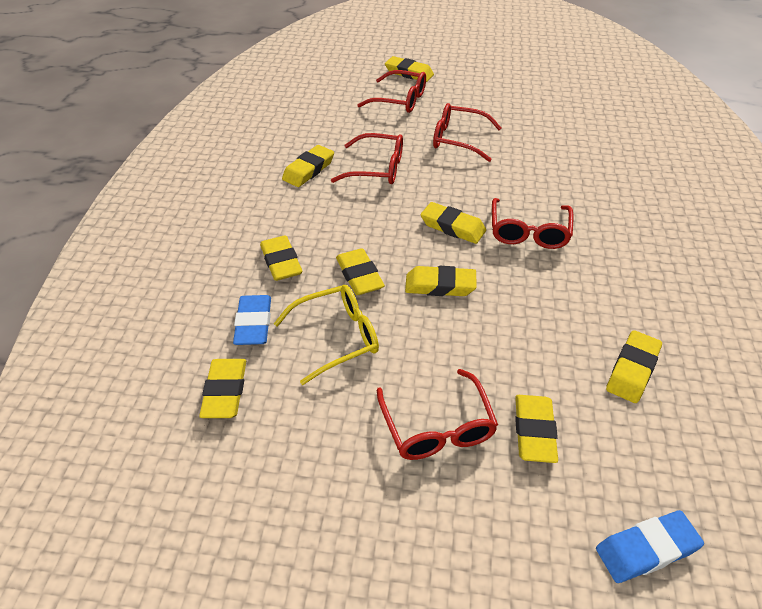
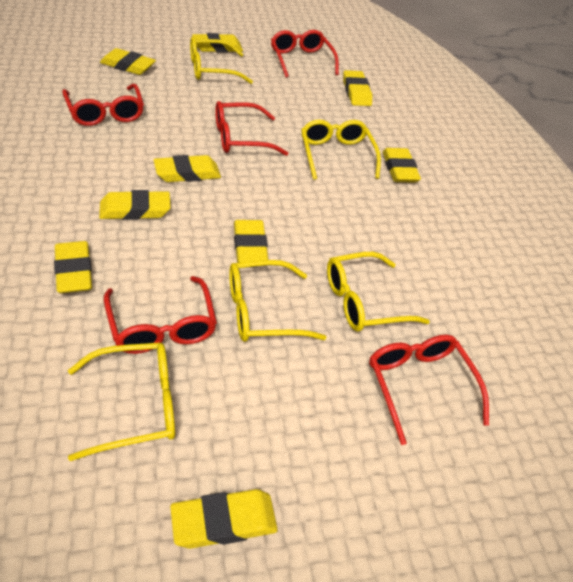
blue eraser: [233,295,271,345] [596,510,704,583] = 2 -> none = 0
yellow glasses: [274,285,379,385] = 1 -> [68,343,175,461] [190,37,253,84] [229,260,327,342] [301,120,381,180] [327,252,430,332] = 5

